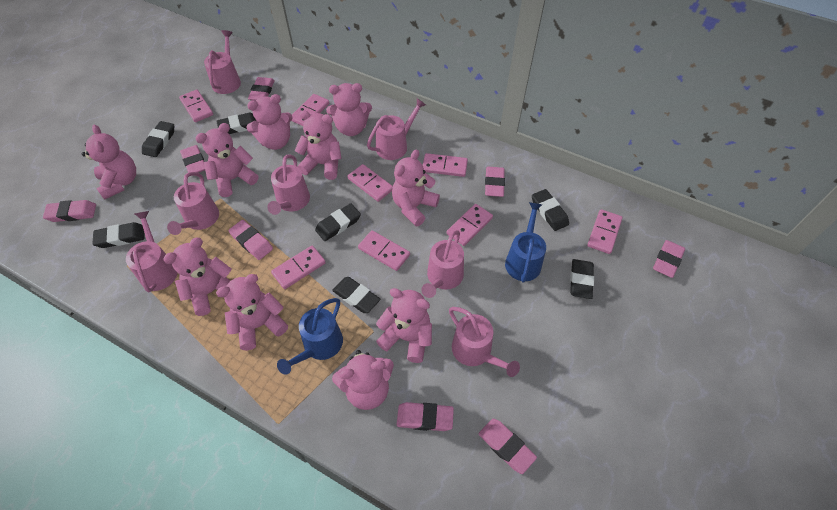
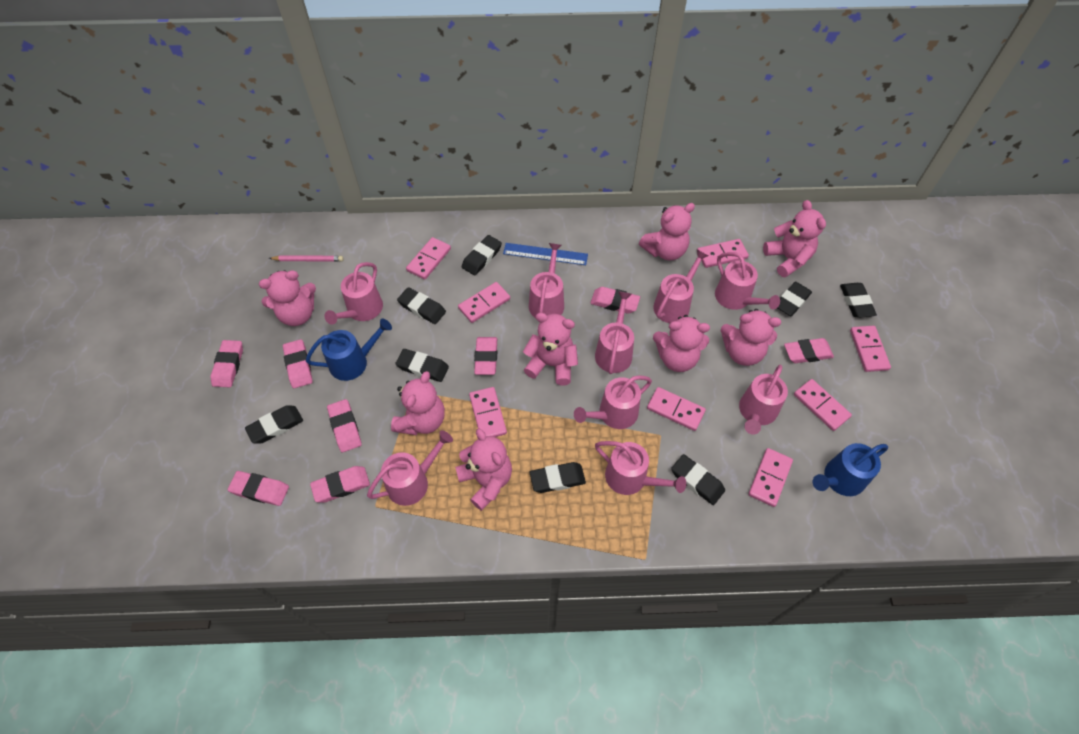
black eraser: [93,222,144,248] [142,121,174,157] [216,113,256,134] [315,203,361,241] [332,277,380,313] [532,189,569,231] [570,259,594,299] = 7 -> [245,405,303,443] [396,349,449,382] [397,287,446,324] [462,235,502,275] [530,462,586,493] [671,454,725,505] [778,282,812,316] [840,283,877,318] = 8
blue ruler: none = 0 -> [503,243,588,265] = 1
pink pencil: none = 0 -> [269,255,344,262] = 1
pink teddy bear: [82,124,136,200] [163,238,232,316] [195,123,258,197] [216,274,288,351] [246,94,293,150] [295,110,342,180] [326,83,372,136] [332,350,394,410] [376,288,432,363] [392,150,440,226] = 10 -> [259,270,316,326] [391,371,445,435] [455,428,512,511] [523,313,578,385] [639,203,695,260] [653,315,710,372] [721,309,781,366] [763,200,826,277] = 8
pink watering can: [126,211,178,292] [167,172,219,235] [204,30,241,94] [267,154,310,215] [367,98,426,160] [421,230,464,298] [449,307,520,377] = 7 -> [324,262,383,325] [367,430,453,506] [529,243,564,318] [574,375,652,429] [595,291,634,374] [595,441,686,495] [653,250,709,323] [715,252,780,310] [739,365,788,435] = 9

